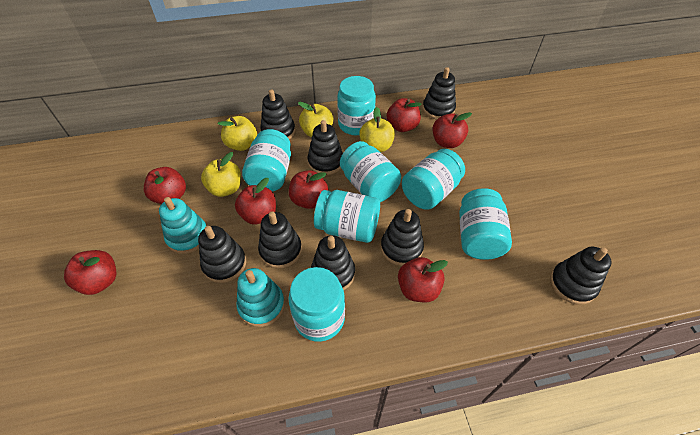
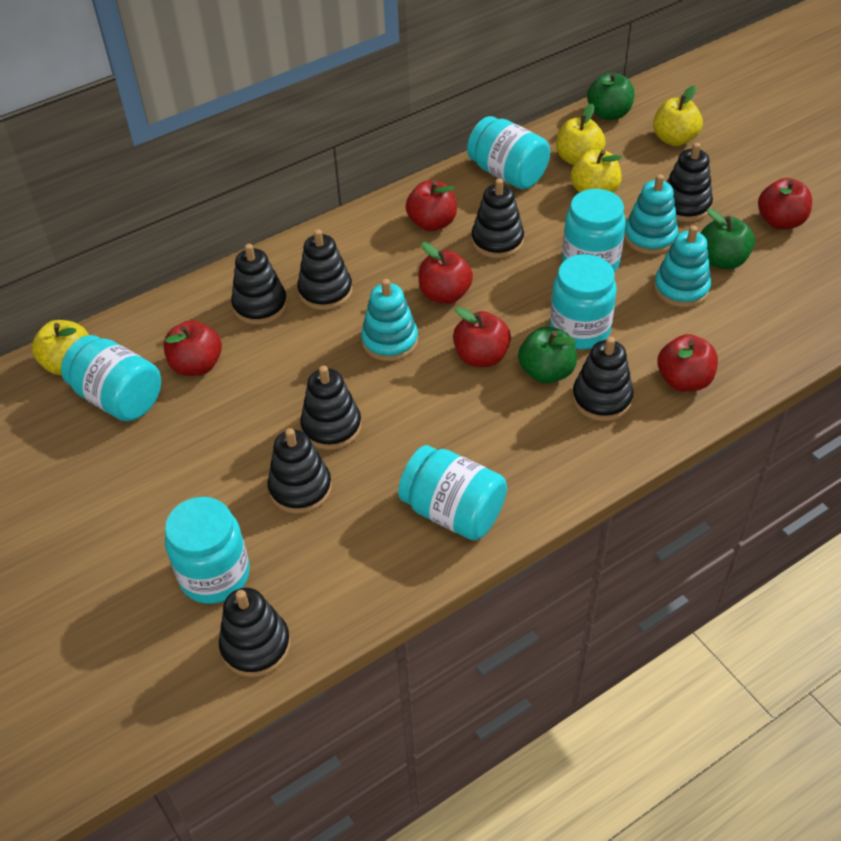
green apple: none = 0 -> [518,327,577,384] [587,73,634,120] [701,208,755,269] = 3
red apple: [64,250,117,295] [144,167,186,204] [235,178,276,225] [289,170,328,209] [387,98,422,132] [398,257,448,302] [432,112,472,148] = 7 -> [164,320,222,376] [406,180,457,231] [418,242,473,304] [453,307,511,367] [657,334,718,392] [758,178,812,230] = 6
turquoise jar: [242,129,291,192] [288,267,345,342] [314,190,380,243] [337,76,376,135] [340,141,401,202] [402,149,465,210] [459,188,512,260] = 7 -> [61,335,161,421] [165,497,250,604] [398,445,507,540] [467,116,550,189] [550,254,617,350] [562,189,626,272] = 6
turquoise stacking toy: [159,197,207,254] [236,268,285,327] = 2 -> [361,279,418,361] [624,174,678,255] [654,225,711,308] = 3

